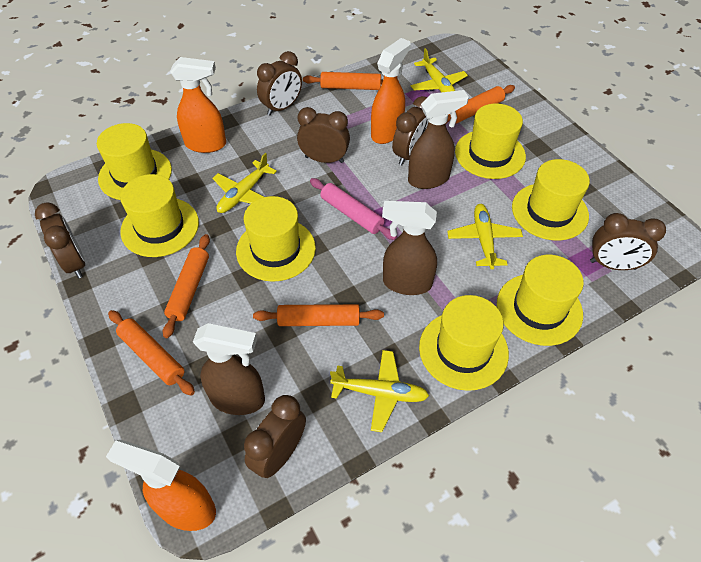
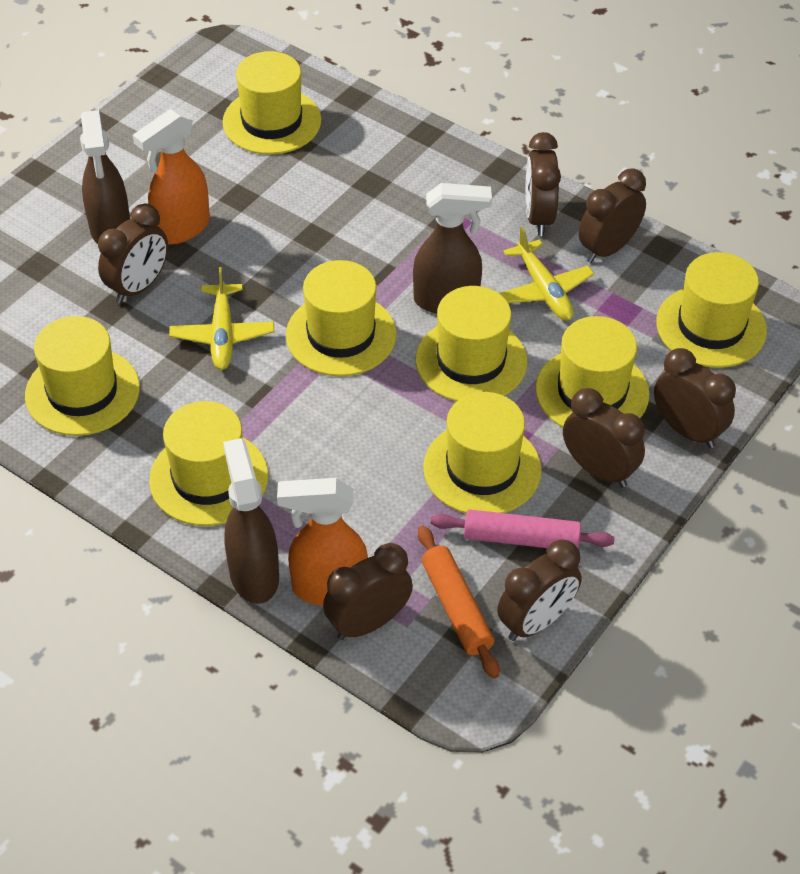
brown clock: [35,202,85,278] [244,395,306,478] [257,51,302,116] [297,107,350,163] [392,96,429,165] [590,213,666,270] = 6 -> [98,204,168,303] [323,543,413,640] [497,540,582,641] [526,132,561,236] [563,388,645,487] [579,168,646,263] [654,348,736,448] = 7
orange rolling pin: [108,310,195,396] [163,234,210,338] [253,304,384,326] [303,72,399,90] [446,85,515,124] = 5 -> [418,526,499,679] = 1
orange spray bottle: [106,440,216,531] [170,57,226,153] [371,38,411,144] = 3 -> [133,109,210,245] [277,478,368,606] = 2
yellow hat: [97,123,172,200] [120,174,199,257] [236,196,316,282] [419,295,509,391] [455,103,526,179] [497,255,584,346] [512,159,590,241] = 7 -> [25,316,140,436] [149,401,268,526] [222,51,321,155] [286,260,397,376] [416,286,527,402] [423,392,542,514] [535,316,649,427] [656,252,767,368] = 8
yellow plane: [212,153,277,213] [330,350,429,432] [411,48,468,93] [447,204,523,269] = 4 -> [169,267,274,370] [499,227,594,321] = 2

